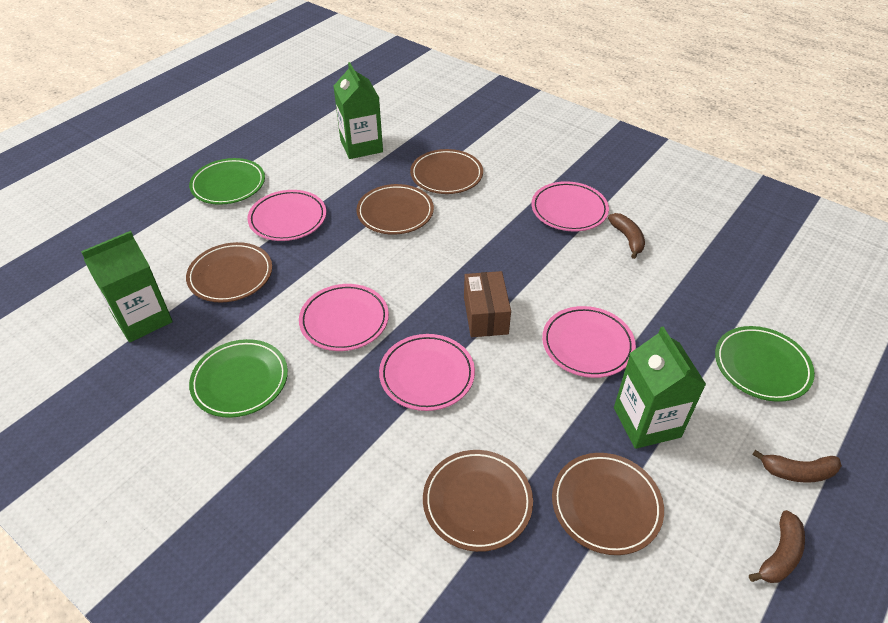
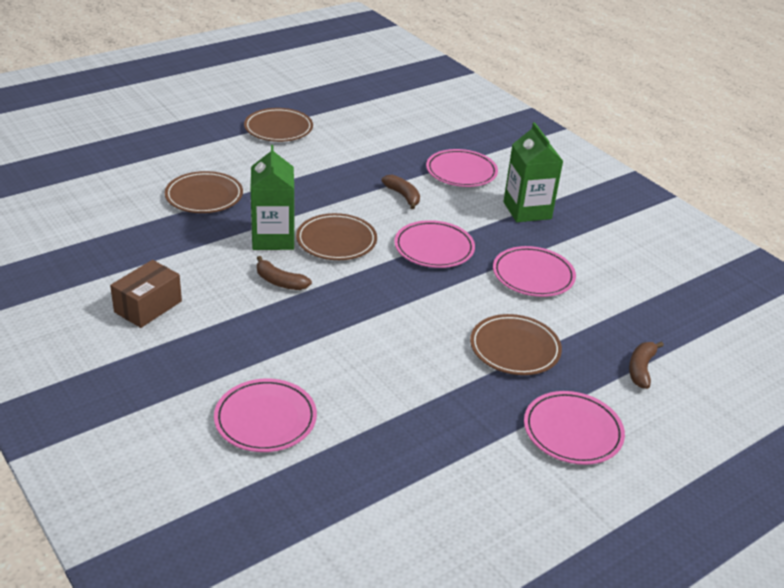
brown plate: [186,242,272,303] [356,184,434,235] [410,149,483,194] [423,450,533,552] [552,453,664,555] = 5 -> [165,171,243,213] [244,108,313,142] [296,213,377,260] [470,314,562,375] = 4
green carton: [81,231,173,342] [334,62,383,159] [614,327,706,449] = 3 -> [251,145,295,250] [503,122,563,222] = 2
green plate: [189,158,265,205] [189,339,288,418] [715,326,815,402] = 3 -> none = 0

